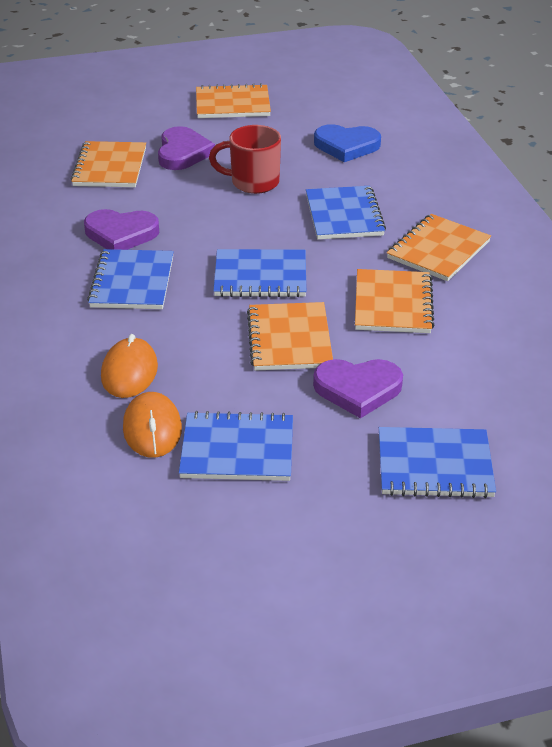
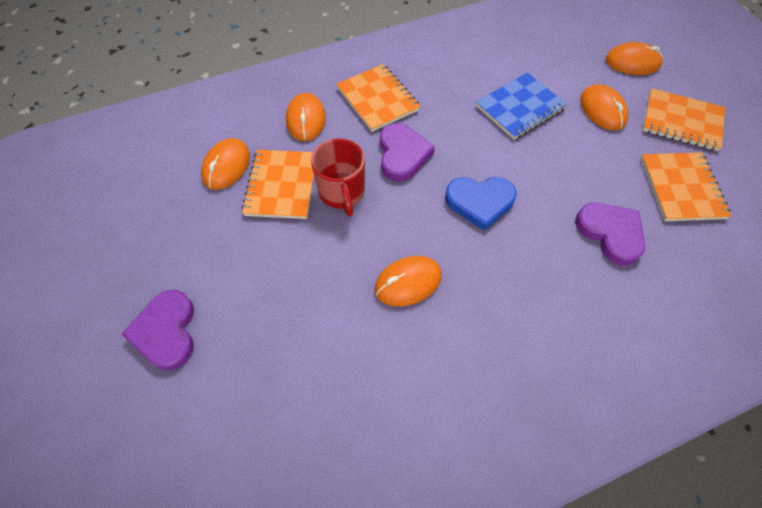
blue notebook: [87,249,174,309] [179,411,293,481] [213,249,306,297] [306,186,386,239] [379,427,496,498] = 5 -> [476,72,567,139] = 1
orange mouse: [101,334,158,398] [123,392,182,458] = 2 -> [201,138,250,190] [286,93,326,141] [375,256,442,306] [580,84,628,130] [606,42,663,75] = 5
orange notebook: [70,141,146,187] [196,83,271,118] [247,302,333,371] [355,269,434,333] [387,214,491,281] = 5 -> [242,150,314,219] [336,64,421,132] [641,152,731,221] [642,88,725,151] = 4

